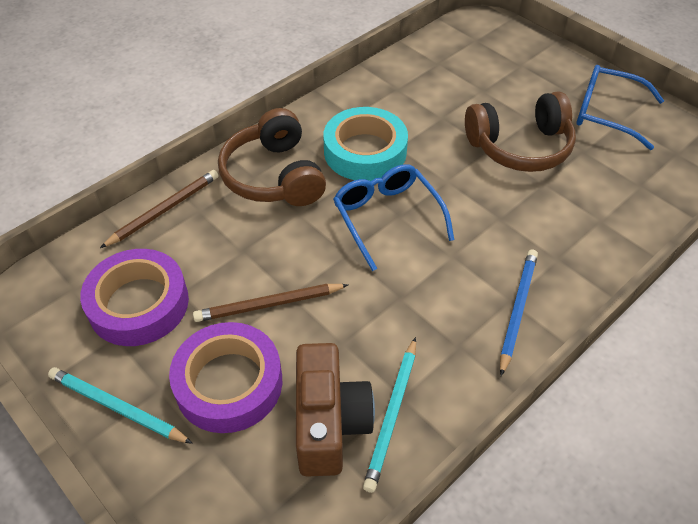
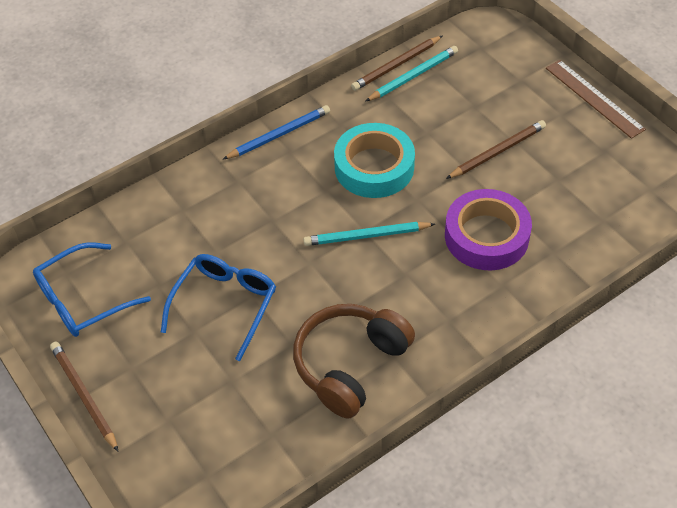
brown camera: [296,343,375,477] = 1 -> none = 0
brown headphones: [218,108,326,206] [465,92,576,172] = 2 -> [293,304,415,419] = 1
brown pencil: [100,170,219,248] [193,284,348,322] = 2 -> [50,342,119,452] [351,36,442,91] [446,120,546,179] = 3
brown ruler: none = 0 -> [546,60,646,139] = 1
purple tape: [80,249,189,346] [169,322,282,433] = 2 -> [445,189,532,270] = 1

